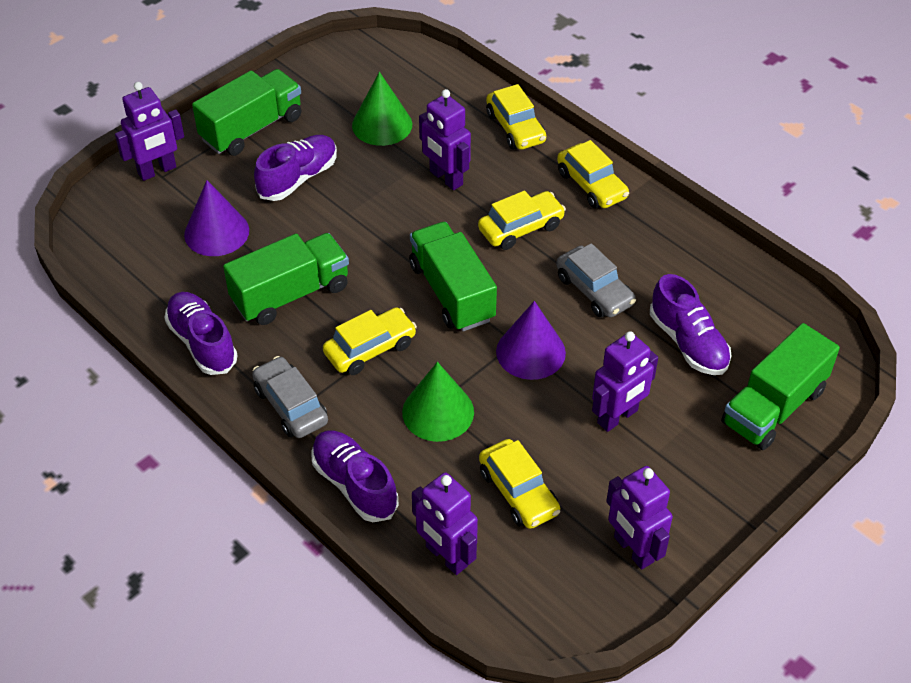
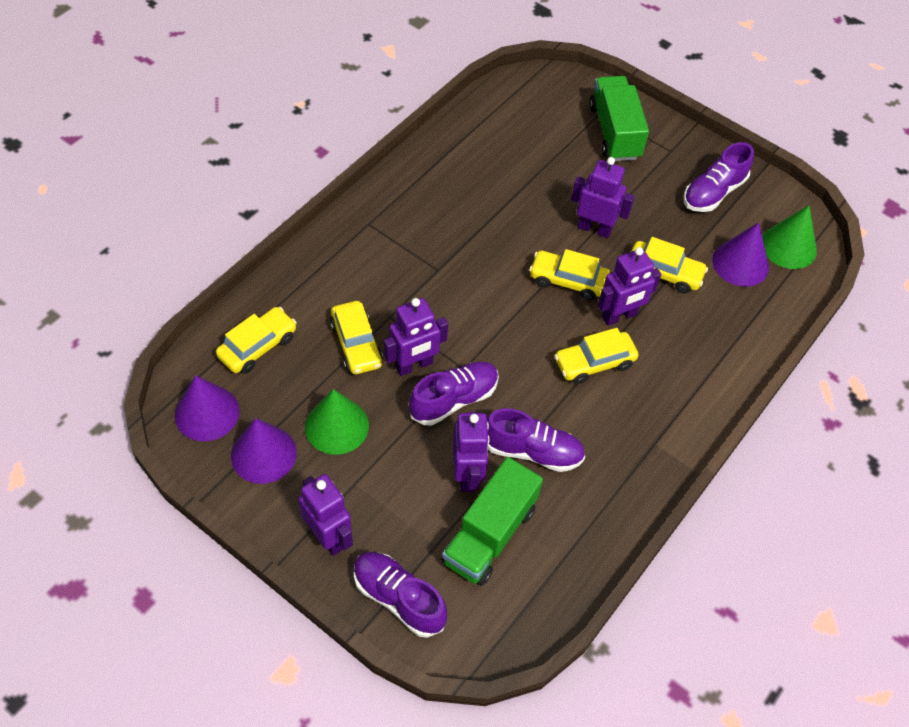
green truck: [192,69,301,156] [223,233,349,325] [409,222,497,331] [721,323,840,450] = 4 -> [441,457,543,586] [589,76,649,161] = 2
grey car: [252,356,328,438] [556,243,636,318] = 2 -> none = 0
purple cone: [184,180,249,256] [496,301,566,380] = 2 -> [175,376,239,441] [231,418,297,484] [712,222,769,287] = 3

